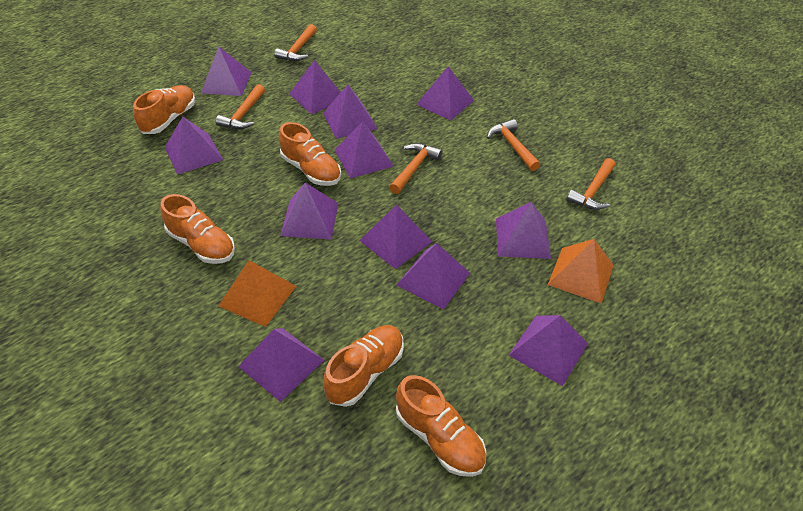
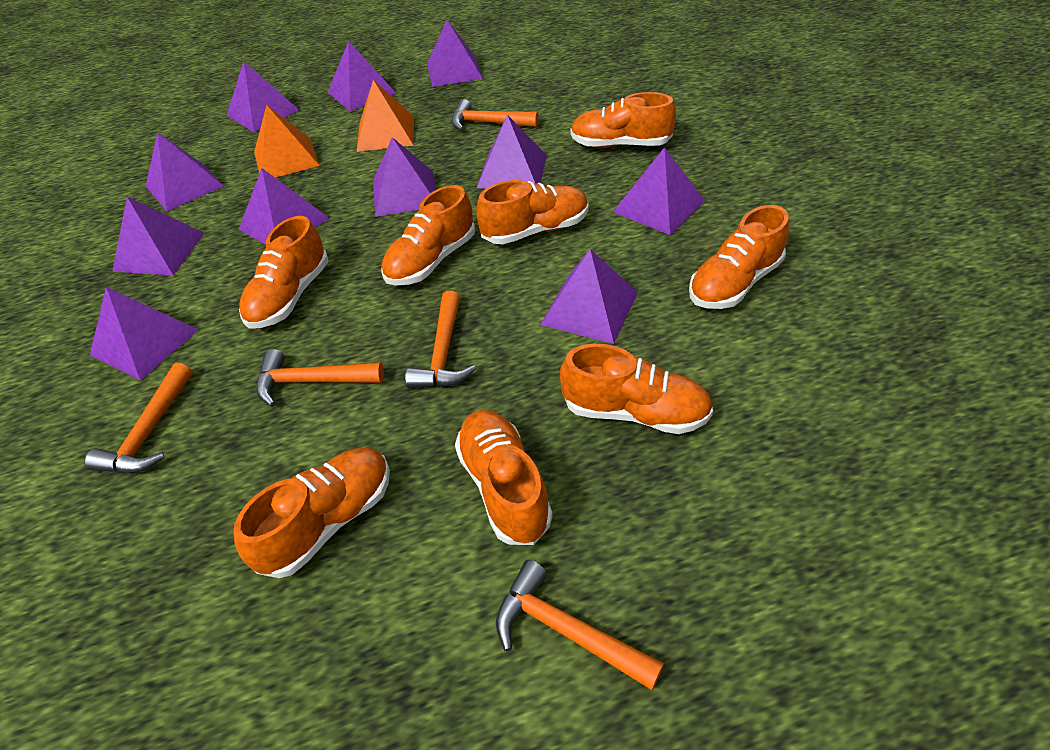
orange shoe: [133,85,195,134] [160,194,235,264] [279,122,341,186] [323,325,404,407] [396,375,486,477] = 5 -> [234,448,390,578] [239,216,328,329] [381,185,475,285] [455,410,552,545] [476,180,588,245] [560,344,713,434] [570,92,676,148] [689,205,789,309] = 8
purple pyramid: [164,117,223,175] [201,47,252,96] [238,328,324,402] [280,182,338,240] [289,60,341,114] [323,85,378,139] [335,121,394,178] [360,204,432,269] [396,243,470,310] [416,66,474,121] [496,202,551,259] [508,315,588,386] = 12 -> [90,287,198,381] [112,197,204,276] [146,132,224,211] [227,61,299,132] [239,168,329,245] [328,41,397,111] [373,137,436,217] [427,20,483,87] [477,115,547,189] [540,249,638,344] [613,147,705,235] = 11

